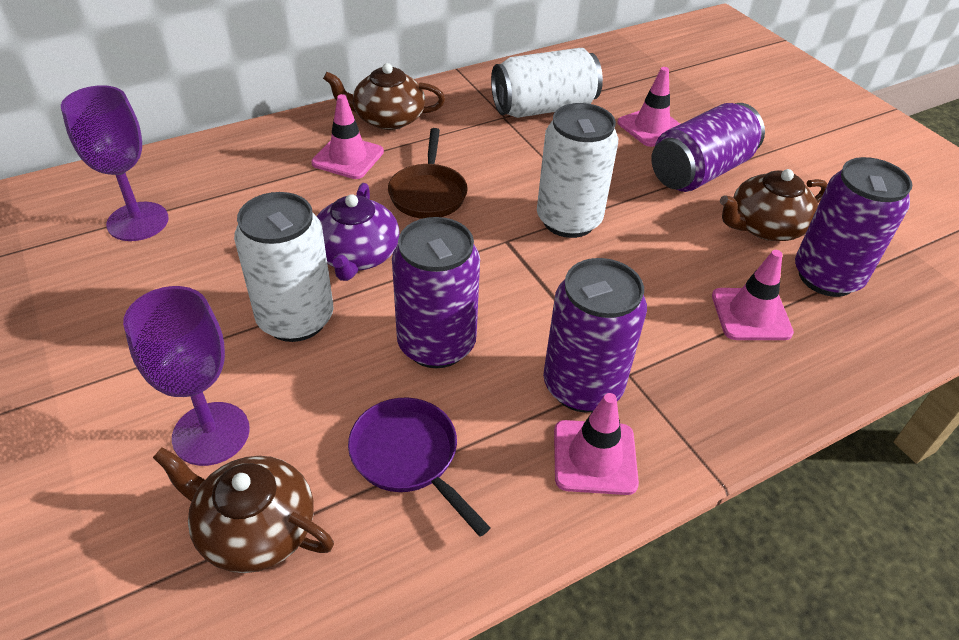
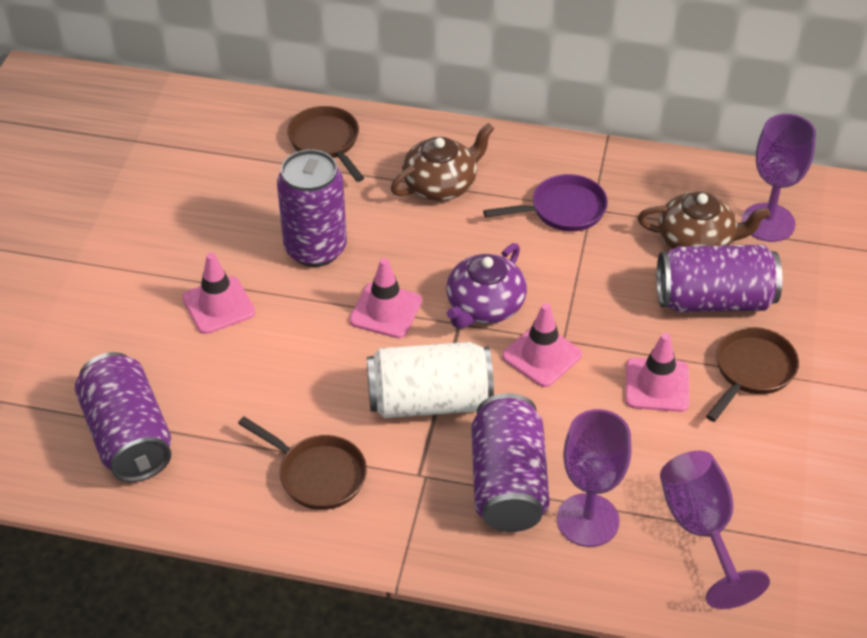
brown pan: [388,128,468,219] = 1 -> [238,417,367,510] [287,106,364,182] [706,327,799,422] = 3
brown teapot: [153,447,334,573] [323,63,445,130] [720,169,828,241] = 3 -> [391,123,494,201] [638,192,770,249] = 2
purple goblet: [61,85,169,241] [123,286,250,466] = 2 -> [557,409,631,547] [660,451,770,609] [742,114,816,242] = 3
white can: [234,192,333,342] [491,48,603,118] [537,103,618,238] = 3 -> [367,342,494,418] = 1

